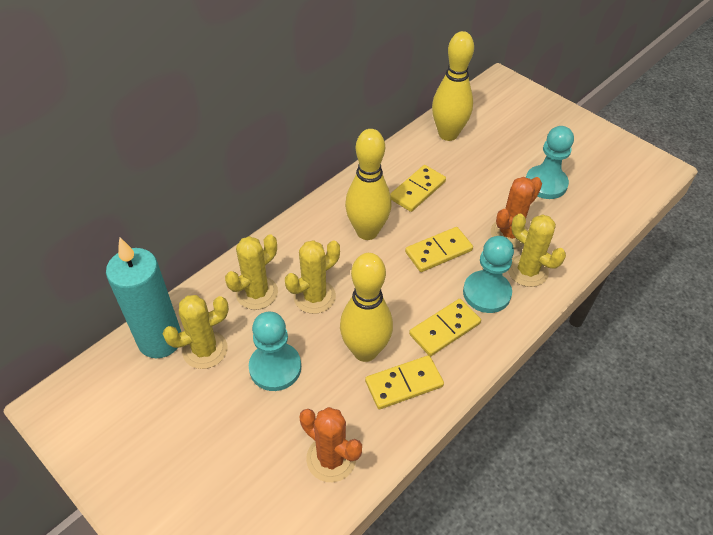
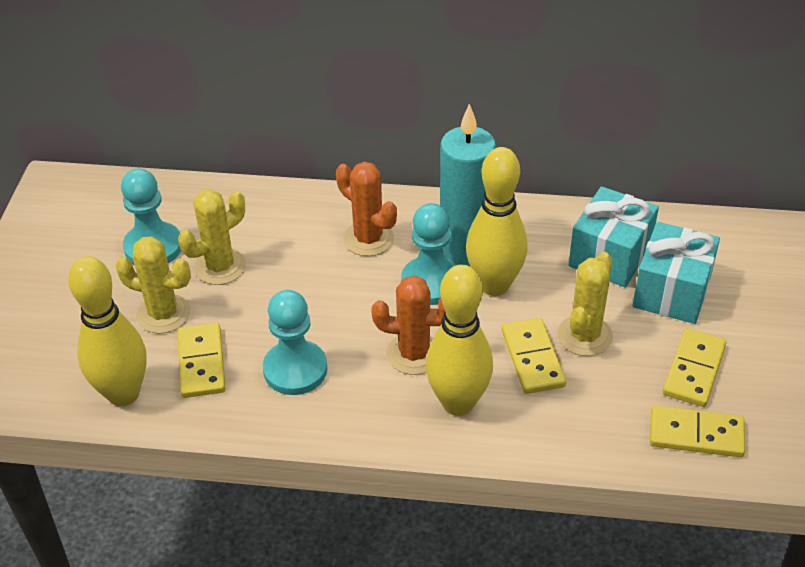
turquoise gift: none = 0 -> [569,186,659,288] [633,222,720,324] = 2
yellow cactus: [163,295,229,369] [225,234,278,310] [285,240,340,314] [508,214,566,287] = 4 -> [115,236,191,334] [178,189,246,285] [557,252,613,356] = 3

